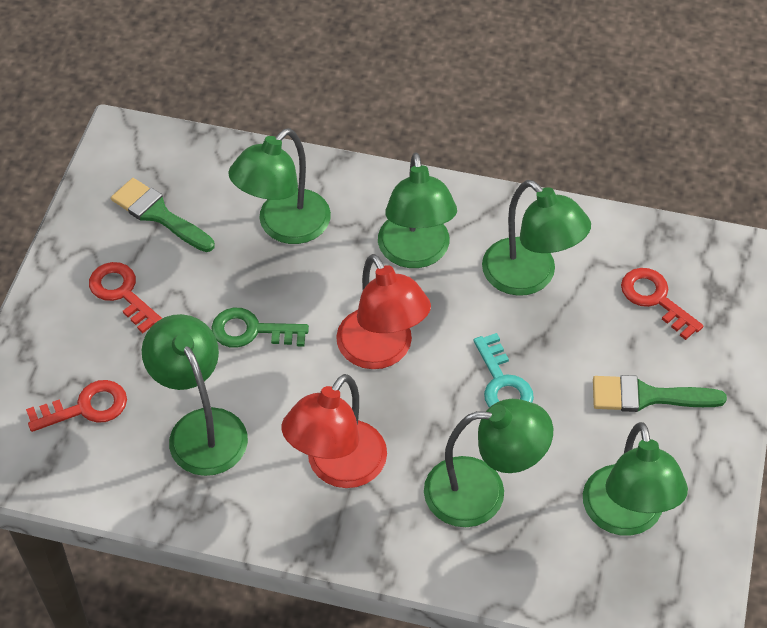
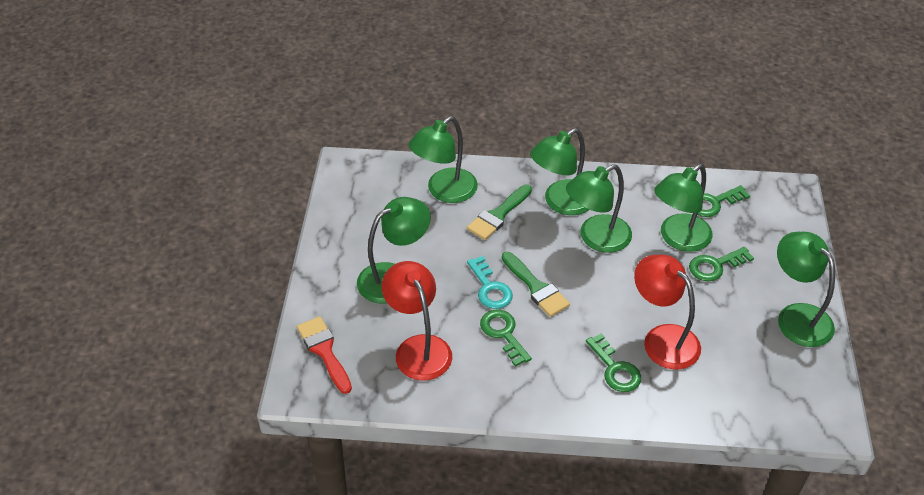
green key: [211,308,309,348] = 1 -> [480,309,532,367] [586,333,641,392] [689,247,754,281] [697,185,750,217] = 4
red brush: none = 0 -> [297,316,352,394] = 1
red key: [26,380,127,432] [89,262,162,333] [621,268,703,340] = 3 -> none = 0

